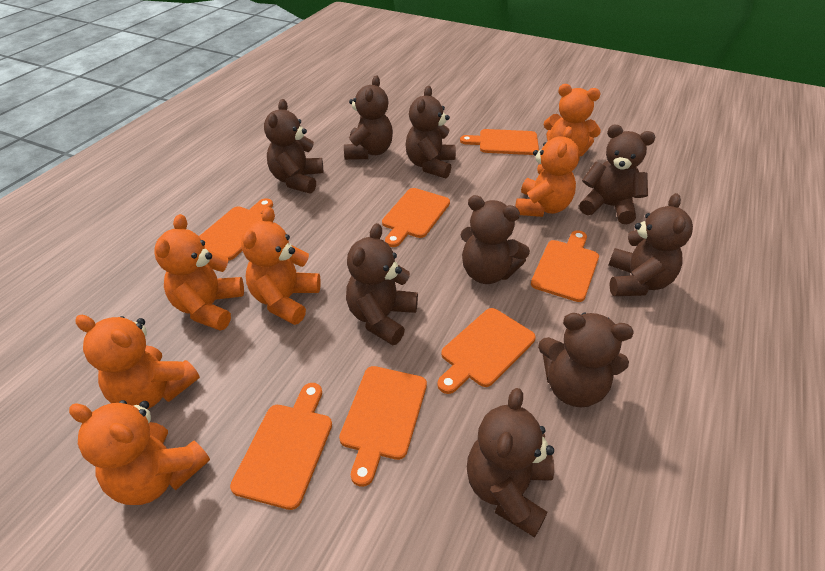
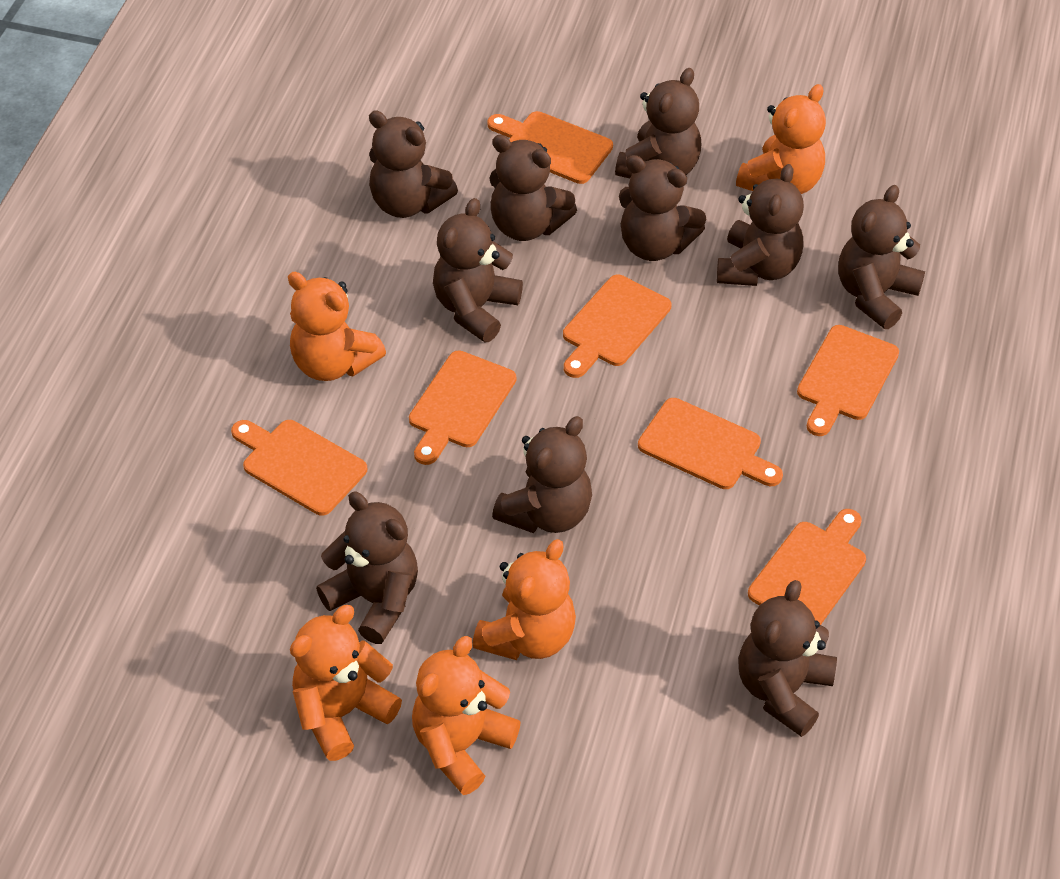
brown teddy bear: [264,99,323,194] [344,76,393,160] [346,223,418,345] [405,86,456,178] [461,195,530,284] [467,388,554,537] [538,313,634,408] [579,125,655,224] [609,193,693,296] = 9 -> [316,492,418,644] [369,110,458,218] [433,198,523,342] [489,135,577,241] [492,416,592,533] [615,68,702,178] [619,155,706,261] [717,164,804,286] [738,580,837,737] [838,185,925,329] = 10
orange teddy bear: [69,400,210,505] [75,315,200,409] [154,214,244,331] [241,207,321,325] [515,126,580,217] [543,84,601,156] = 6 -> [288,272,386,381] [290,605,402,761] [412,636,521,795] [472,539,576,660] [736,84,826,194] = 5

